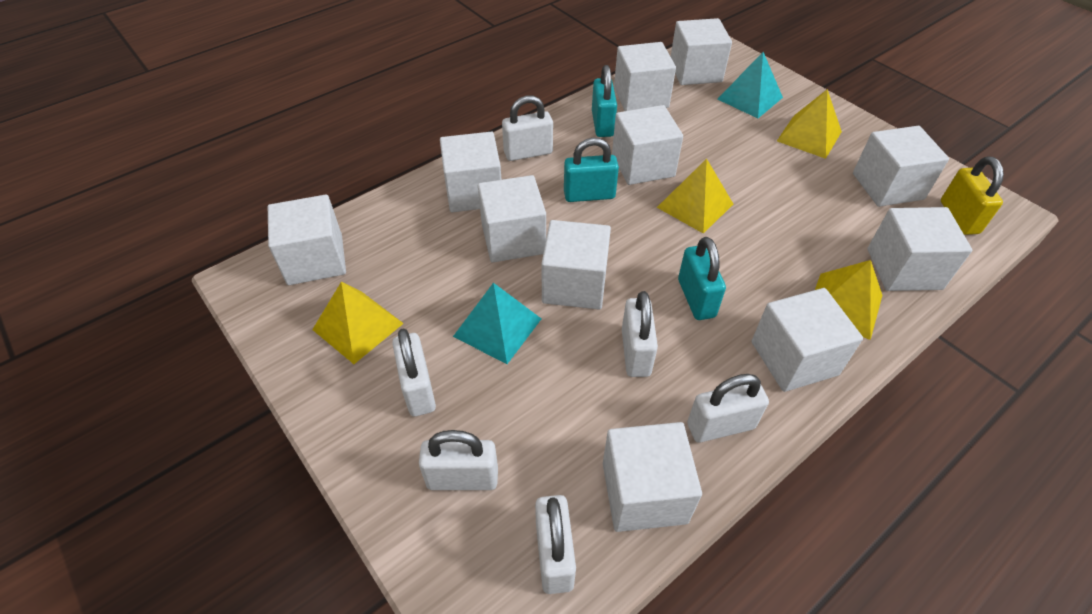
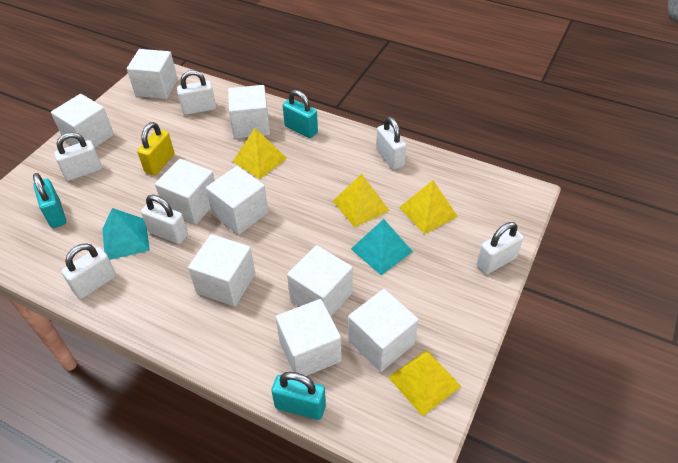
white cube: [268,194,346,285] [440,132,501,212] [478,175,546,262] [541,220,611,310] [603,422,702,532] [612,105,683,185] [614,42,676,111] [671,18,732,85] [752,288,863,392] [853,126,949,207] [867,207,972,291] = 11 -> [51,94,114,148] [127,49,178,99] [155,159,215,225] [188,234,255,307] [206,166,268,235] [228,85,270,139] [276,299,342,376] [287,245,353,316] [348,289,419,372] = 9

